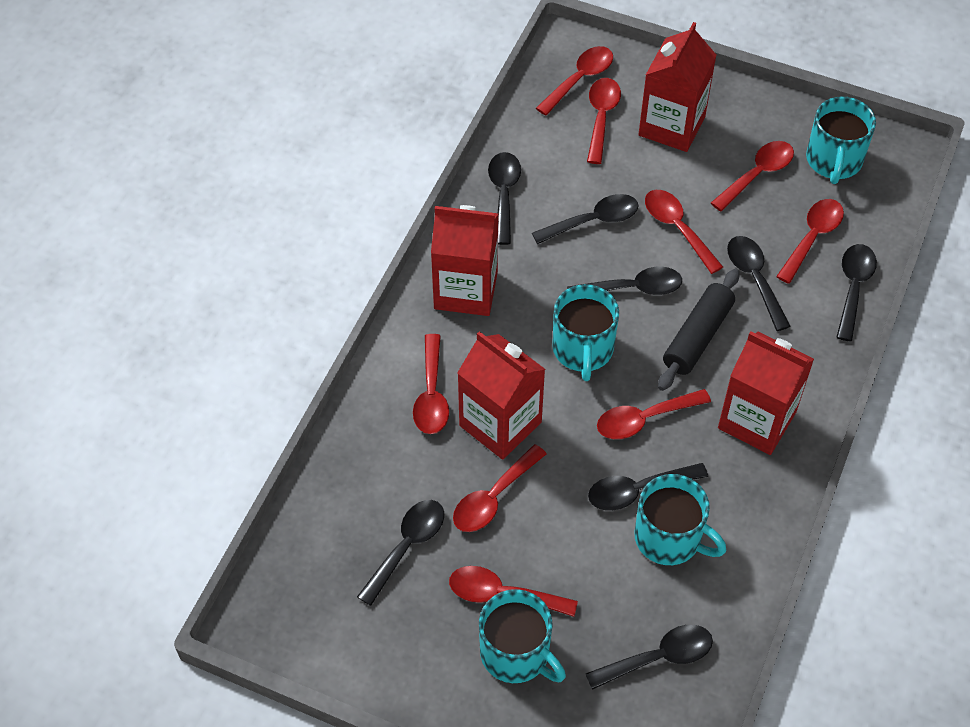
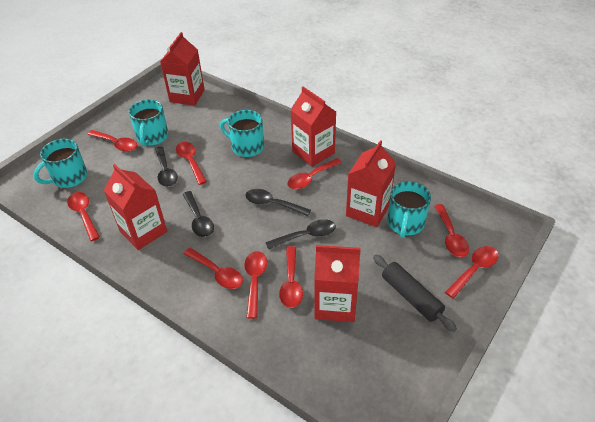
black spoon: [357,500,444,606] [488,152,521,245] [532,194,639,244] [567,267,682,295] [586,625,713,690] [588,463,708,511] [727,236,791,331] [836,244,877,341] = 8 -> [155,147,178,187] [183,191,214,237] [245,189,311,216] [265,219,336,250] = 4
red carton: [431,205,499,316] [457,331,545,460] [638,22,716,152] [718,331,814,455] = 4 -> [104,164,167,250] [160,32,205,106] [291,87,336,167] [314,245,361,322] [346,140,396,227] = 5

